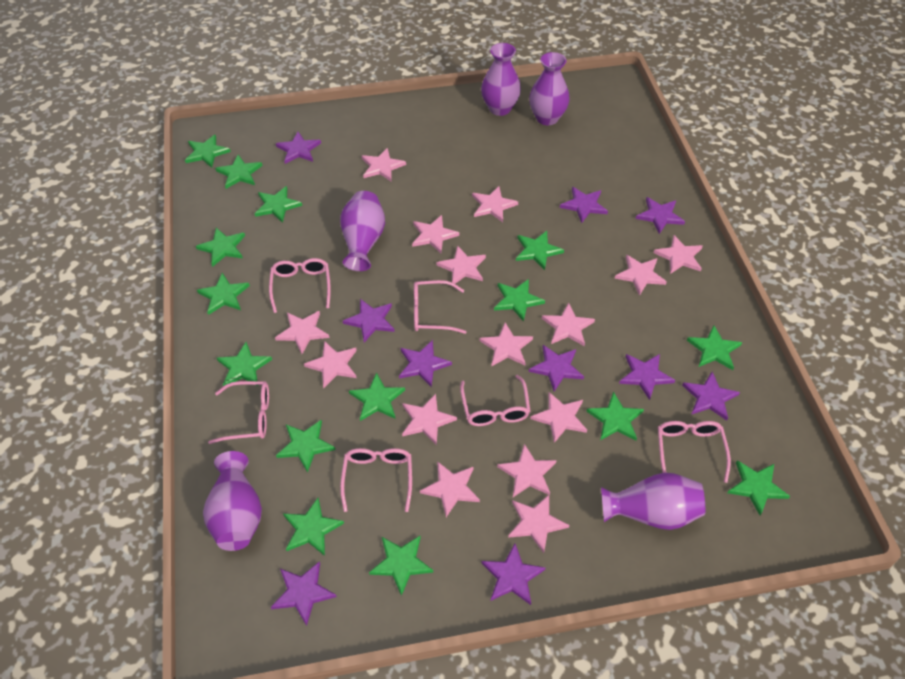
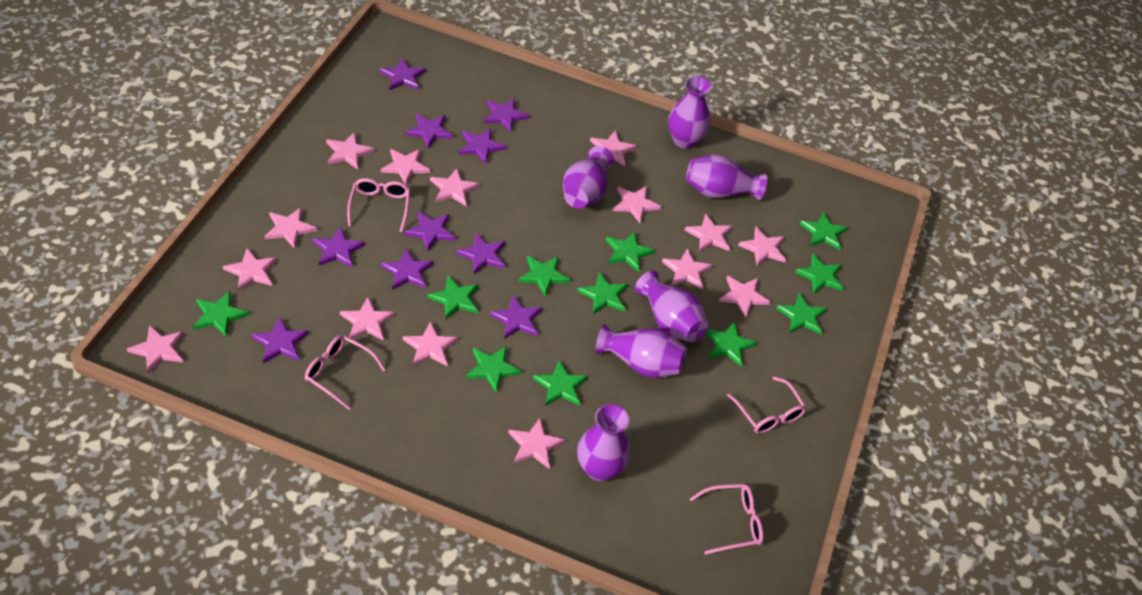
green star: [185,135,231,168] [196,228,245,267] [197,273,250,315] [215,155,263,189] [217,342,272,386] [255,186,302,223] [276,420,335,473] [283,498,344,556] [349,372,405,421] [369,536,433,596] [494,279,545,322] [516,231,564,270] [586,392,644,441] [687,325,742,370] [727,460,790,515] = 15 -> [193,291,249,337] [427,276,479,319] [466,346,522,392] [518,256,571,296] [533,359,588,406] [577,272,628,314] [606,231,655,272] [706,321,757,367] [776,293,827,335] [795,254,844,294] [800,212,848,250] = 11
pink glasses: [208,381,269,444] [269,258,331,313] [340,448,412,512] [414,280,466,334] [460,375,530,426] [658,421,731,483] = 6 -> [305,335,386,410] [347,178,410,232] [690,484,764,555] [727,376,807,434] = 4
purple vase: [203,451,262,551] [340,191,385,271] [481,43,521,116] [529,52,570,125] [601,472,705,530] = 5 -> [563,146,614,208] [577,404,631,481] [596,324,688,378] [635,271,708,342] [668,76,712,149] [686,154,767,200] = 6

